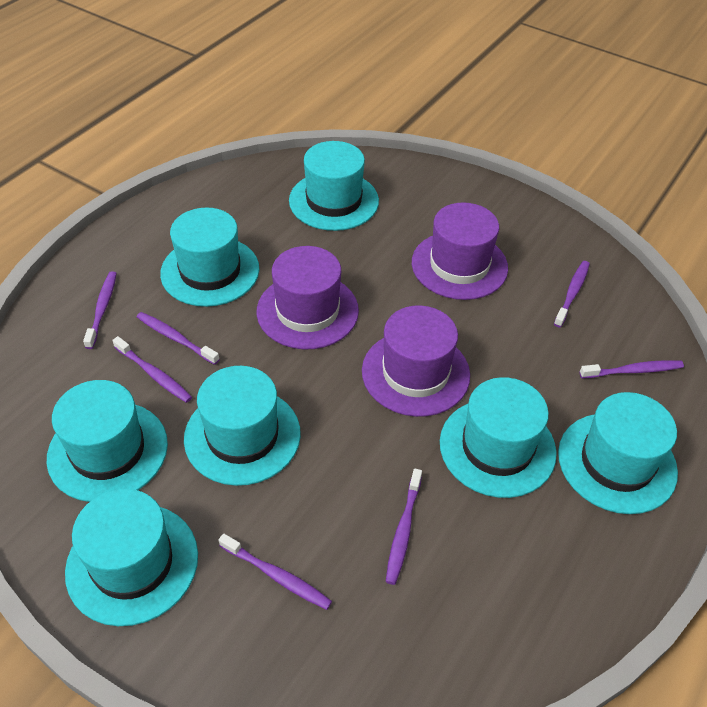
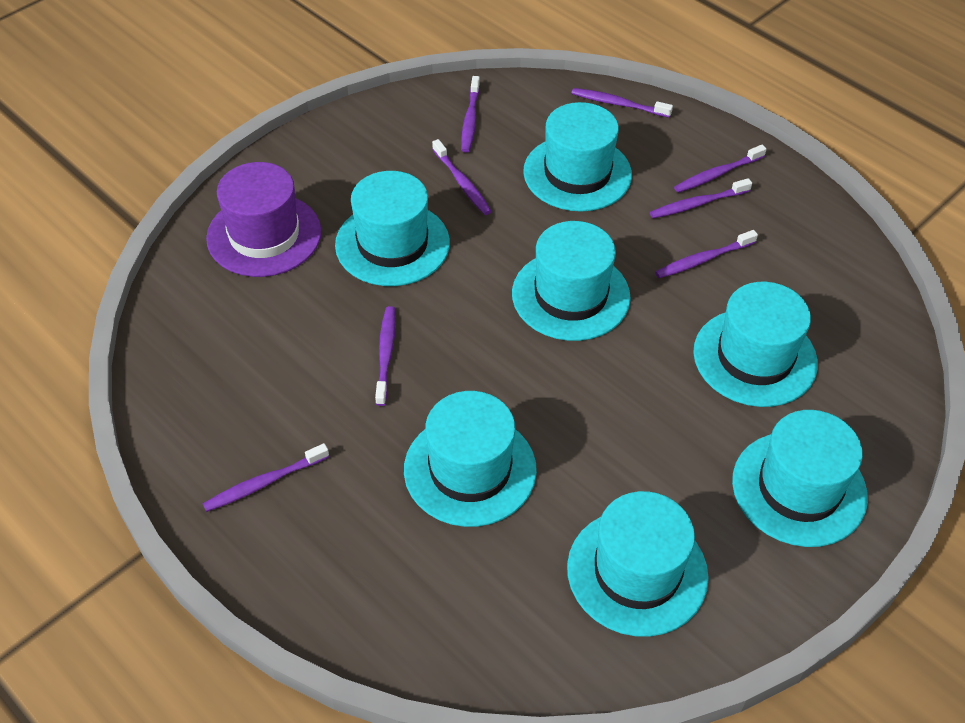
purple hat: [256,246,359,350] [362,306,470,417] [412,203,508,300] = 3 -> [206,162,321,277] = 1
purple toothbrush: [83,271,117,349] [112,336,192,403] [137,312,220,365] [218,533,332,610] [386,469,422,585] [554,261,590,327] [580,360,684,378] = 7 -> [203,443,329,512] [375,306,396,406] [432,139,492,215] [461,76,480,153] [571,88,673,118] [650,178,752,218] [655,230,758,278] [674,145,766,193] = 8

